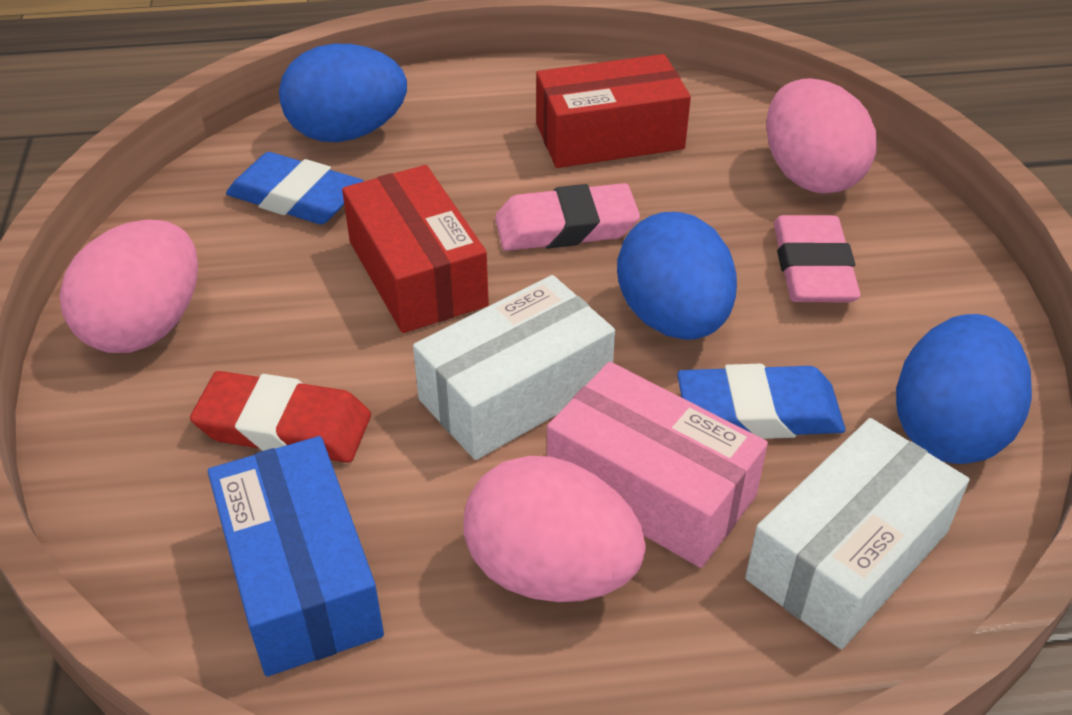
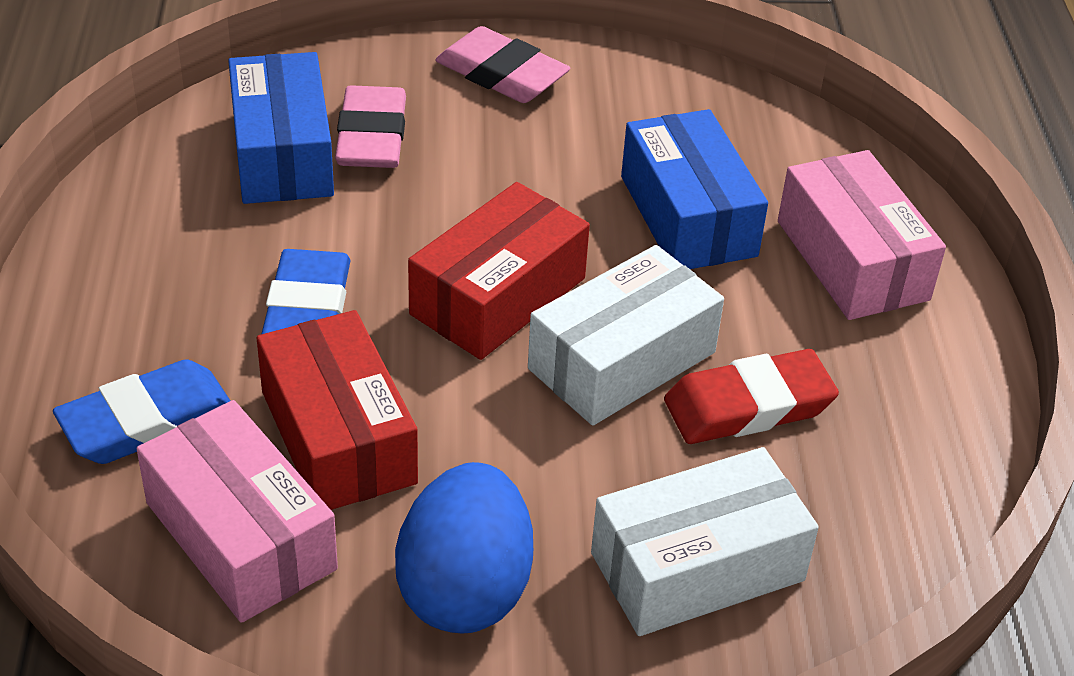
blue box: [208,436,384,677] = 1 -> [228,52,334,204] [621,109,768,269] = 2
blue egg: [279,44,407,142] [617,212,737,340] [896,314,1032,464] = 3 -> [395,462,533,633] = 1
pink box: [547,362,768,568] = 1 -> [137,400,338,623] [778,150,946,320] = 2
pink egg: [59,220,198,353] [463,456,646,602] [766,78,877,194] = 3 -> none = 0

